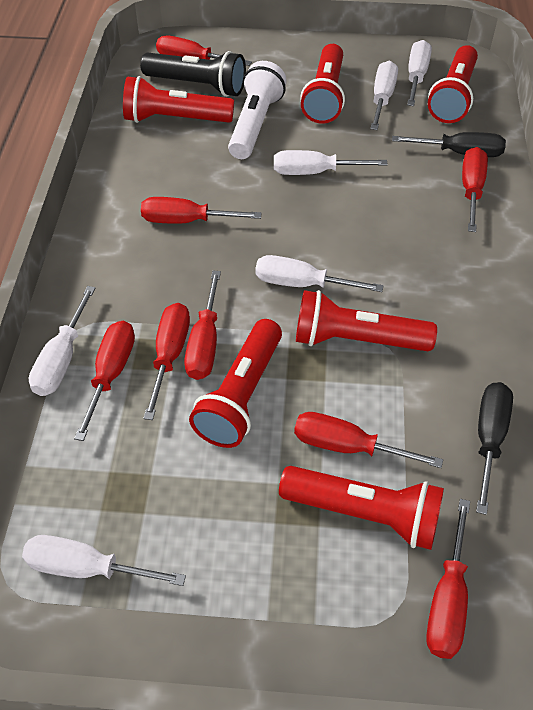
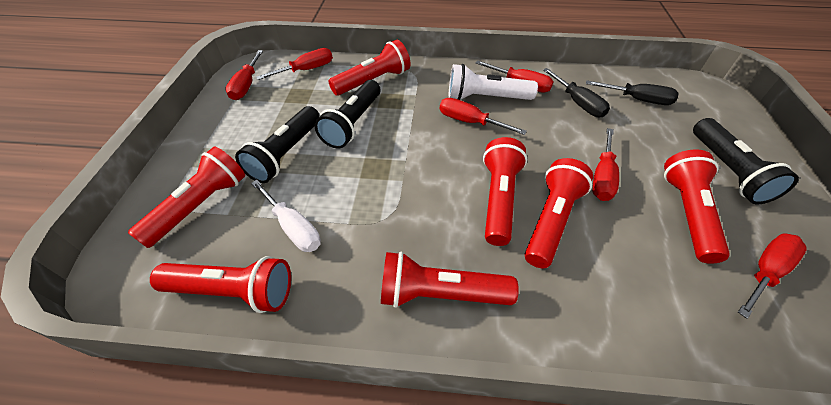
black flashlight: [140,51,246,97] = 1 -> [235,106,319,183] [315,80,380,149] [693,118,799,204] = 3
red flashlight: [123,76,234,123] [189,319,282,448] [279,466,444,550] [296,290,437,351] [300,44,345,124] [428,45,478,123] = 6 -> [128,147,245,248] [150,256,291,313] [328,40,410,96] [381,252,519,308] [483,137,527,246] [524,158,593,268] [664,149,730,264] = 7
red screwdriver: [74,321,135,441] [141,197,262,224] [143,303,190,420] [156,36,252,66] [184,271,221,380] [294,412,443,468] [426,499,470,659] [462,147,488,232] = 8 -> [225,50,263,100] [256,48,333,80] [440,98,527,135] [476,61,554,93] [592,128,619,201] [738,233,807,319] = 6
white screwdriver: [22,535,186,586] [29,286,95,396] [255,255,384,292] [274,150,388,175] [370,61,398,130] [407,40,432,106] = 6 -> [251,180,321,252] = 1

